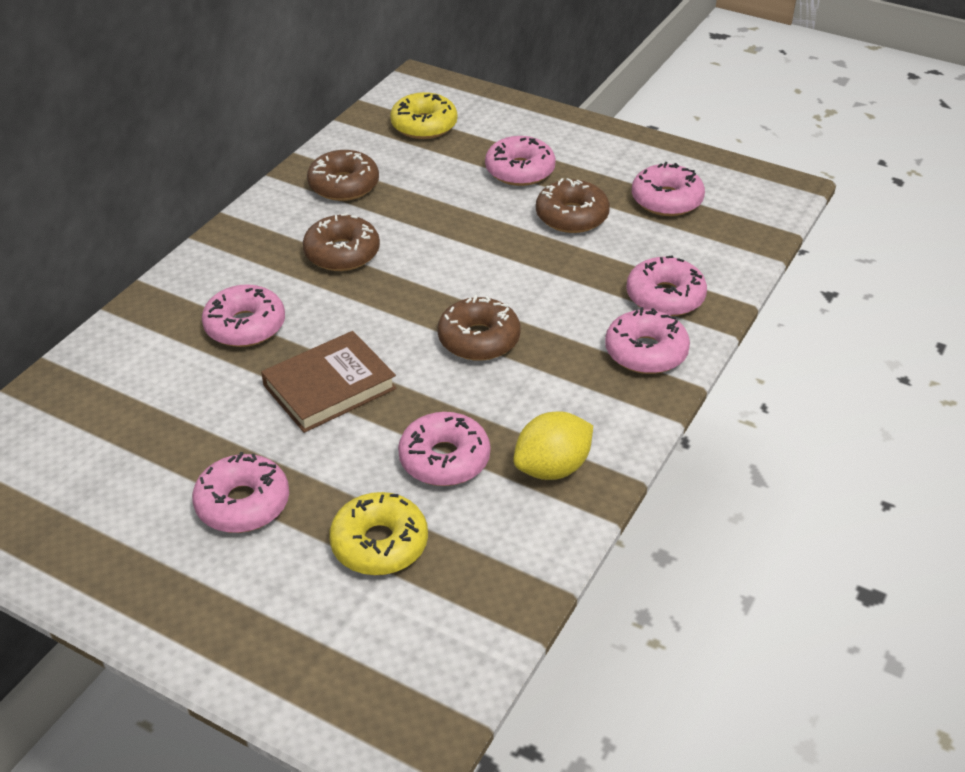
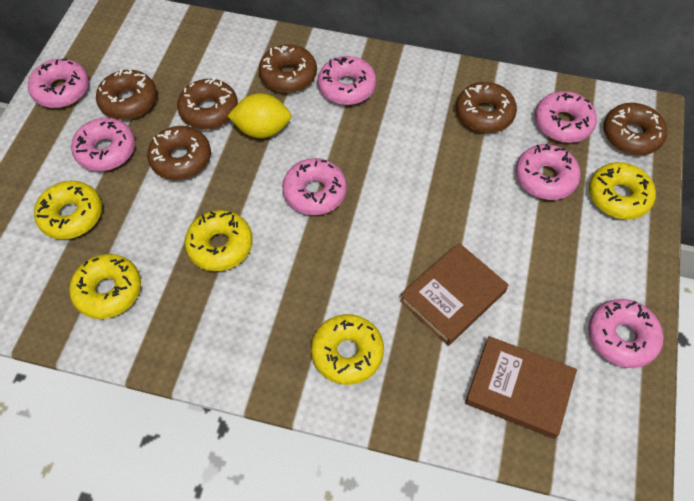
brown book: [261,331,397,433] = 1 -> [400,243,508,346] [465,336,577,439] = 2
brown donut: [303,213,380,271] [307,150,379,201] [438,295,520,361] [536,178,610,233] = 4 -> [96,69,157,120] [147,126,211,180] [177,78,238,130] [259,44,317,93] [456,82,517,133] [603,103,667,155] = 6
yellow donut: [329,492,428,575] [390,92,457,139] = 2 -> [34,181,102,239] [69,254,141,319] [185,210,253,271] [311,314,384,385] [589,162,656,220] = 5

